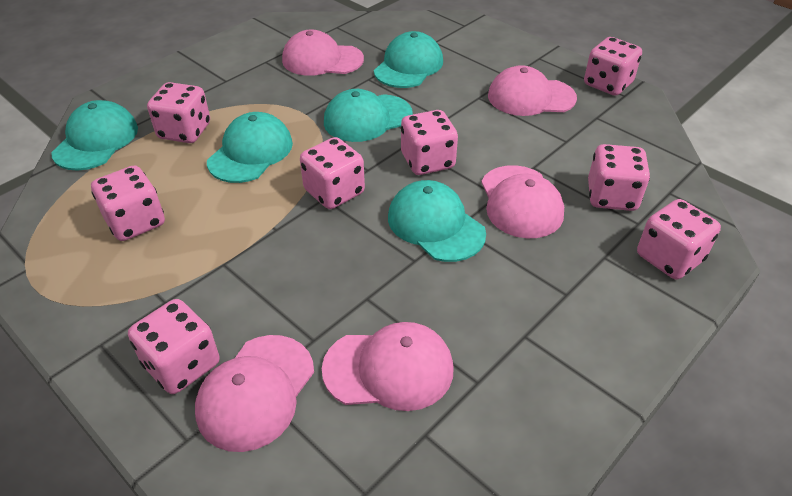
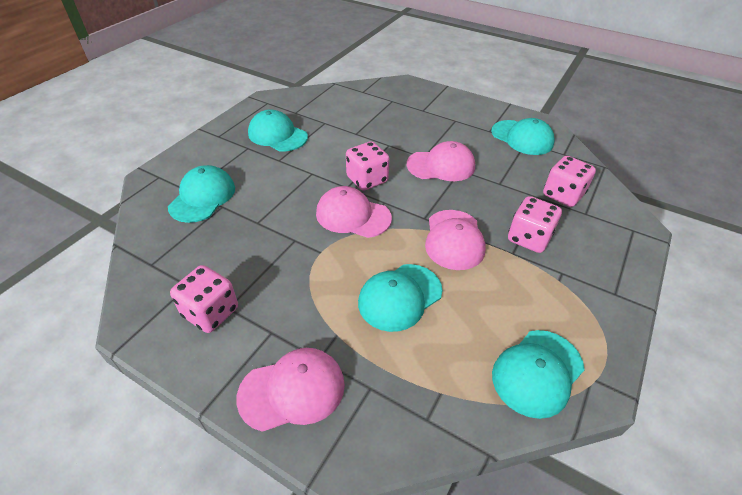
pink cap: [195,335,314,452] [282,29,364,76] [322,322,454,411] [481,165,564,238] [488,65,577,116] = 5 -> [236,348,345,432] [316,186,392,238] [407,141,475,181] [425,210,486,270] = 4
pink dice: [91,166,165,241] [128,299,220,394] [147,82,210,143] [300,137,365,209] [401,110,458,175] [584,37,642,96] [588,144,650,211] [637,199,721,280] = 8 -> [170,265,238,333] [346,141,390,191] [508,196,562,253] [543,156,596,207] = 4

